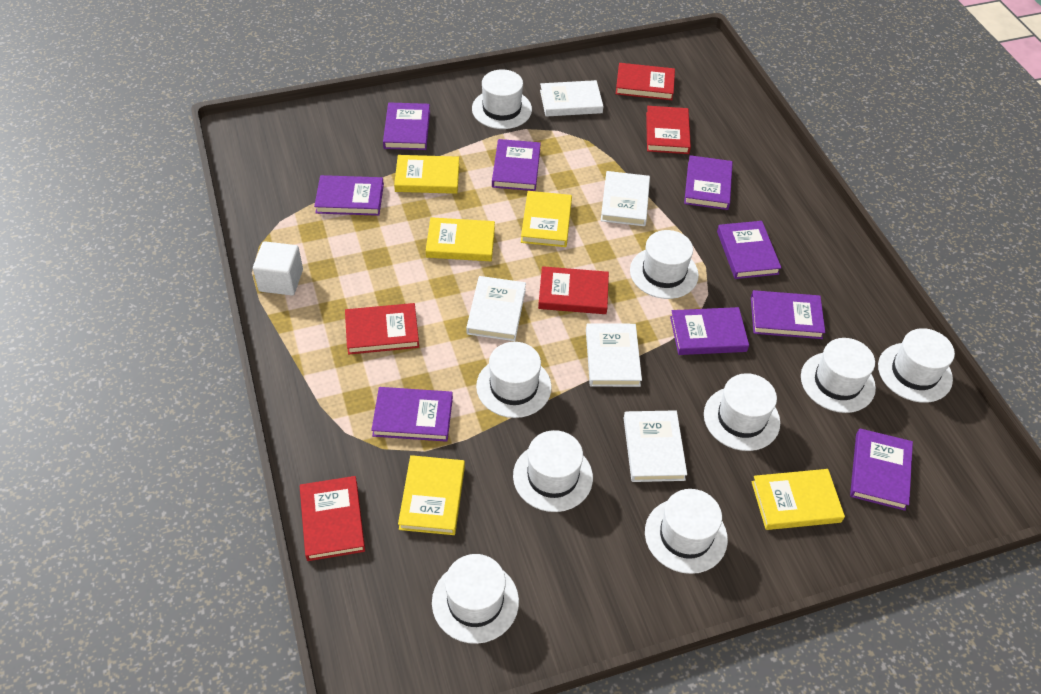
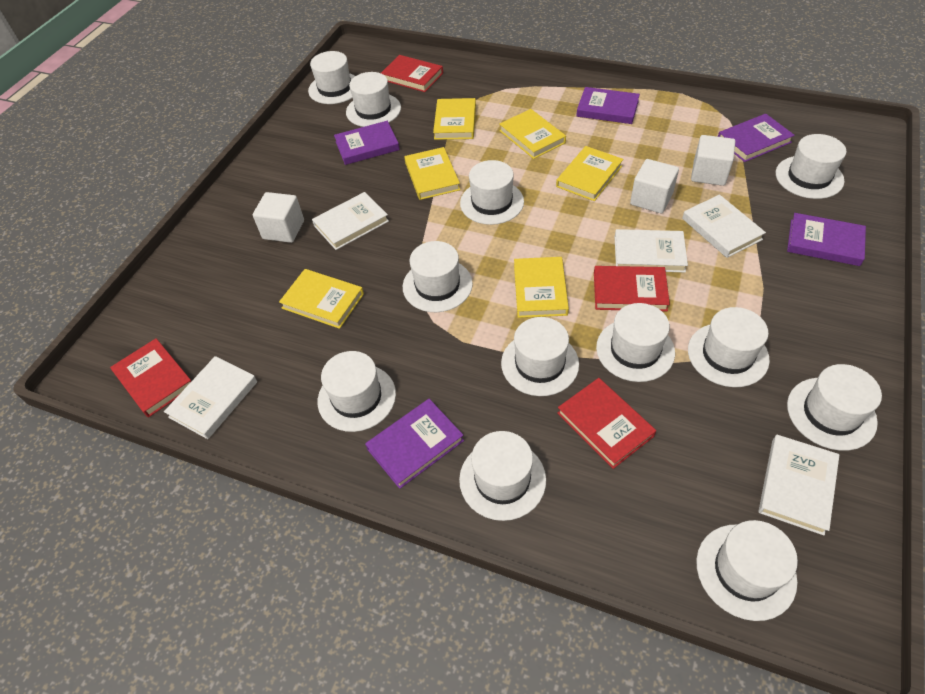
purple book: [314,175,384,216] [371,387,453,442] [383,103,430,150] [492,139,541,191] [670,307,749,355] [684,155,733,210] [717,221,782,279] [751,290,825,339] [850,428,913,511] = 9 -> [334,121,400,165] [365,399,464,489] [576,87,640,124] [718,114,795,162] [787,213,866,266] = 5
red book: [300,476,365,561] [345,303,419,355] [538,266,609,314] [616,63,675,100] [646,106,691,154] = 5 -> [110,338,191,417] [381,55,443,92] [557,378,656,469] [594,266,670,311] = 4
white cube: [253,241,303,295] = 1 -> [253,192,304,243] [630,159,679,213] [691,135,735,186] = 3
white hat: [432,554,519,644] [472,69,532,129] [476,342,552,418] [513,430,593,512] [630,230,699,299] [645,489,728,574] [704,373,780,451] [801,338,876,413] [878,328,955,403] = 9 -> [308,51,355,104] [318,351,396,432] [346,72,401,127] [403,241,473,312] [459,431,546,521] [460,160,524,225] [501,317,579,396] [596,303,675,382] [688,307,770,387] [696,520,798,621] [776,134,846,199] [787,364,882,451] = 12
yellow book: [394,155,459,194] [398,455,465,535] [426,217,495,261] [521,191,572,247] [751,469,845,530] = 5 -> [279,269,364,329] [404,147,460,200] [433,98,476,140] [499,109,566,159] [514,257,569,318] [556,146,623,201] = 6

